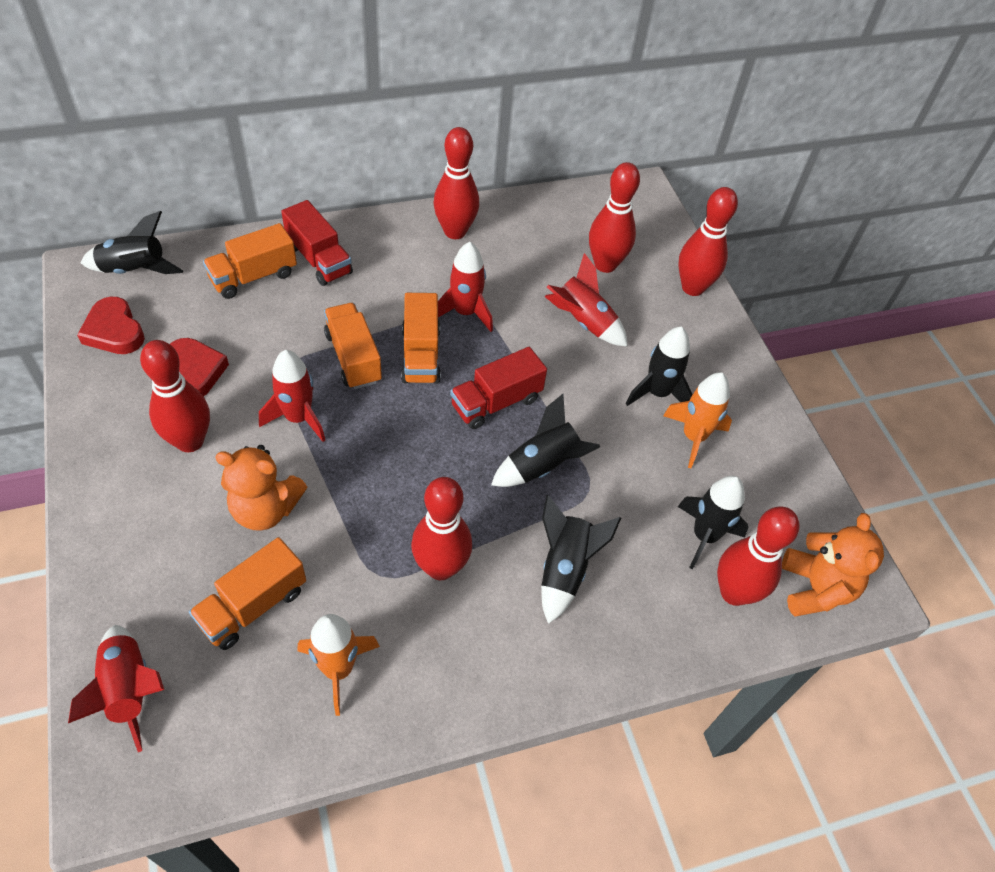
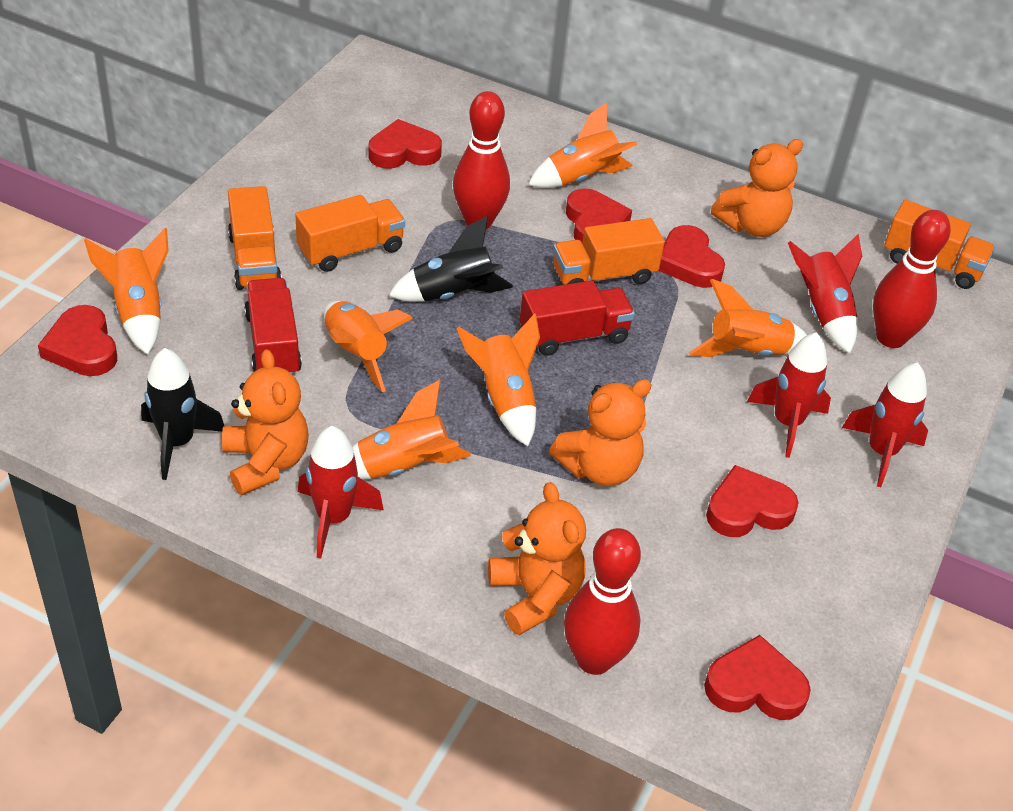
black rocket: [81,211,183,274] [491,394,600,487] [541,495,621,624] [626,326,693,406] [678,476,748,570] = 5 -> [141,348,224,480] [388,216,513,301] = 2
orange rocket: [298,614,380,716] [663,373,732,468] = 2 -> [84,228,168,355] [324,301,413,392] [352,380,471,479] [456,314,540,446] [528,103,637,188] [689,279,807,357] = 6
orange teddy bear: [215,445,307,531] [782,513,884,617] = 2 -> [222,349,309,495] [488,482,586,635] [549,379,652,486] [711,139,803,237] = 4
red bowling pin: [140,340,210,452] [411,477,472,580] [433,127,479,239] [589,162,640,273] [679,187,738,296] [717,506,800,606] = 6 -> [453,91,510,229] [564,528,641,675] [873,210,951,348] = 3
red heart: [77,297,145,354] [170,338,229,397] = 2 -> [38,305,117,376] [368,119,442,169] [566,188,632,242] [658,225,725,288] [704,635,811,720] [706,465,799,537] = 6

